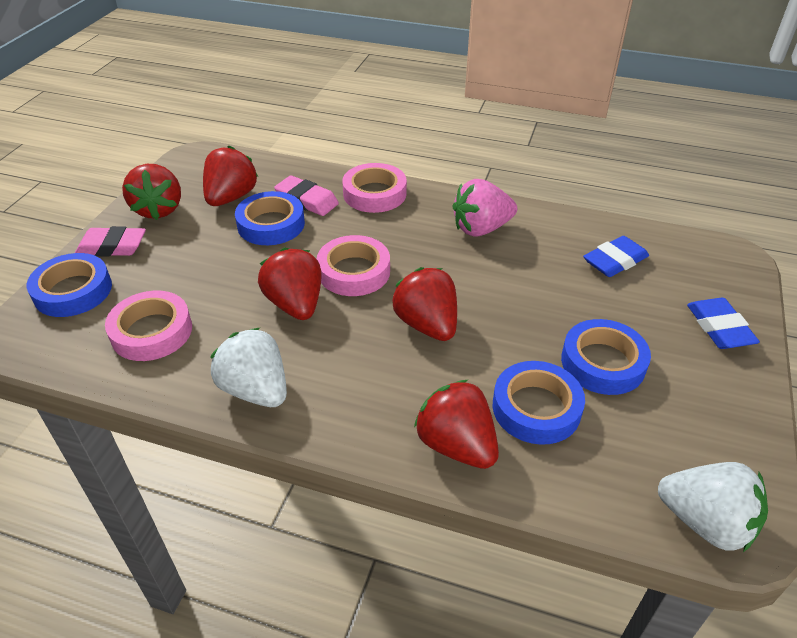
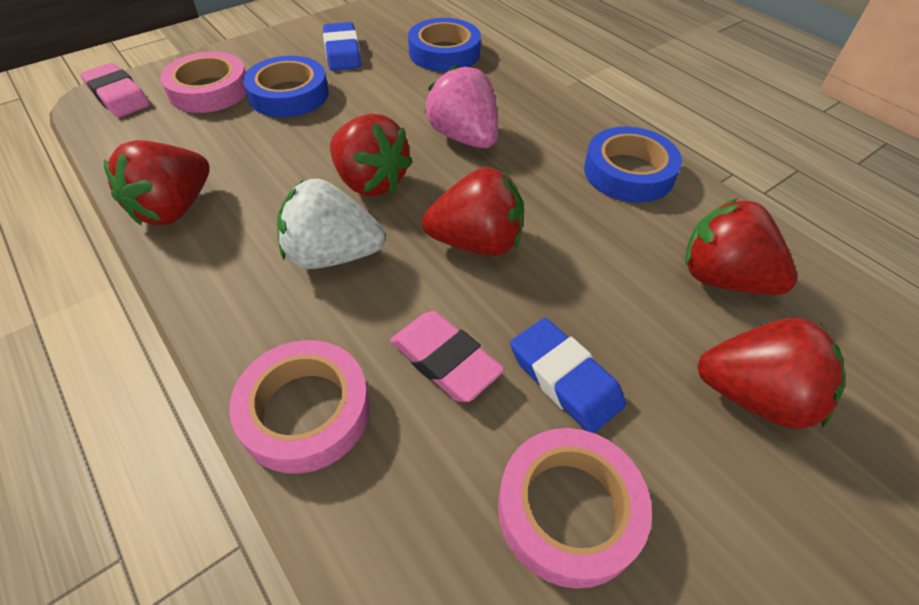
blue tape: [27,253,112,317] [235,191,305,245] [493,361,585,445] [561,319,651,395] = 4 -> [243,56,329,117] [408,18,481,72] [584,127,682,203] = 3
white strawberry: [210,328,287,407] [658,462,768,552] = 2 -> [277,178,385,269] = 1

